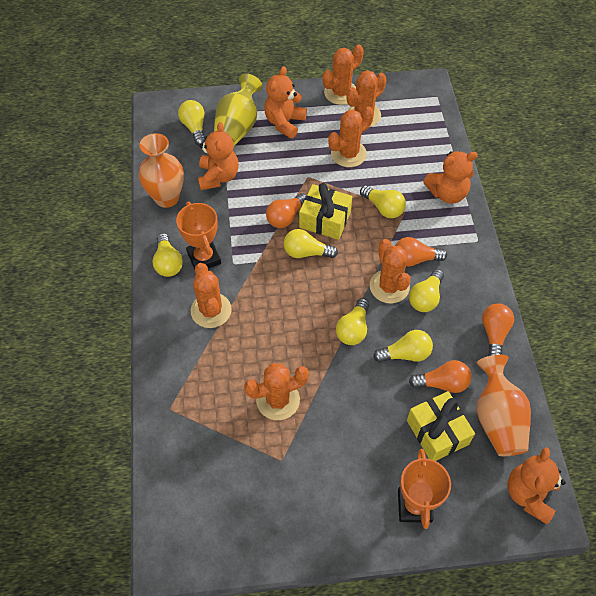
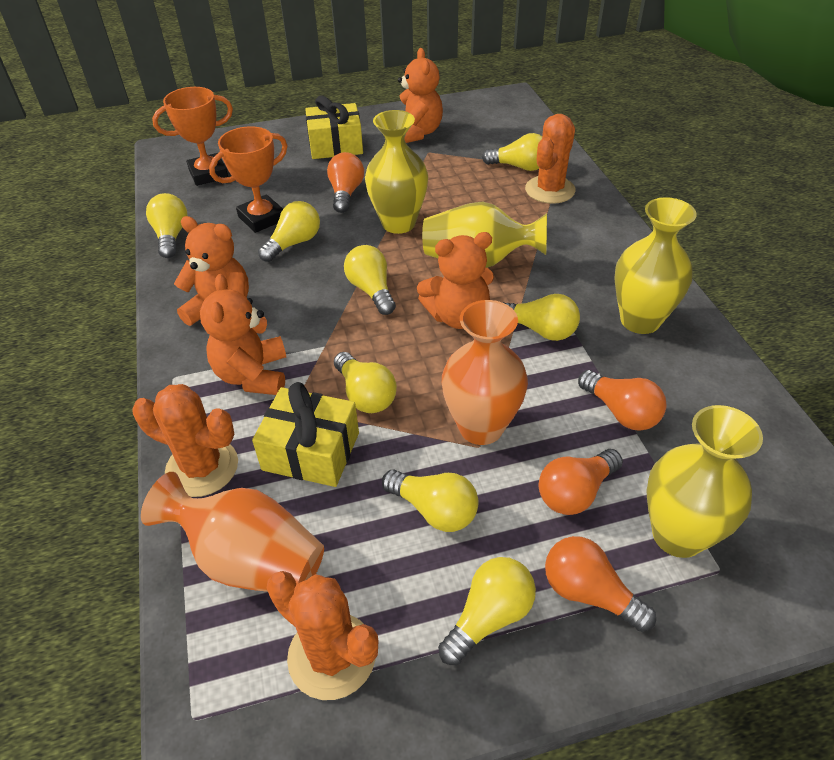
orange cactus: [191,263,232,328] [244,363,309,420] [322,44,364,105] [328,106,374,167] [346,70,386,127] [370,239,411,304] = 6 -> [133,384,238,497] [267,571,378,700] [525,114,576,204] = 3
yellow light bulb: [153,233,183,277] [178,100,206,146] [284,229,338,258] [336,298,369,345] [360,186,406,218] [373,330,433,362] [409,269,444,312] = 7 -> [146,193,188,258] [258,201,320,262] [334,352,397,413] [344,245,396,315] [382,470,479,532] [438,557,536,665] [482,133,542,171] [502,294,580,341] = 8
yellow vase: [214,74,263,146] = 1 -> [365,110,428,234] [422,201,547,268] [614,197,697,334] [646,405,763,558] = 4

